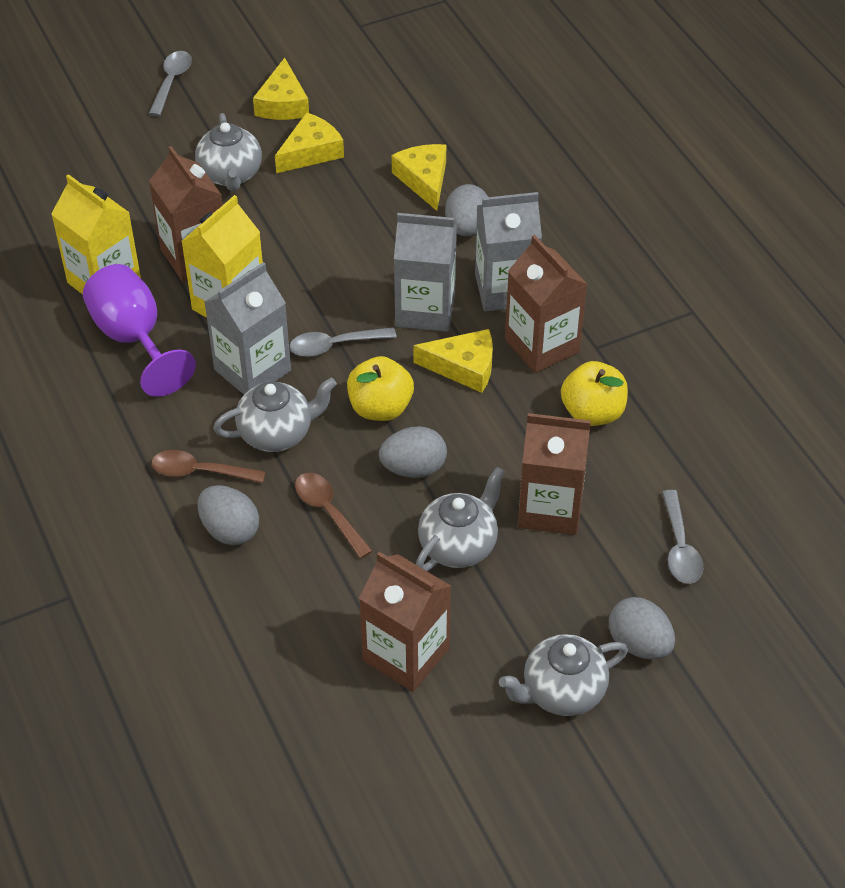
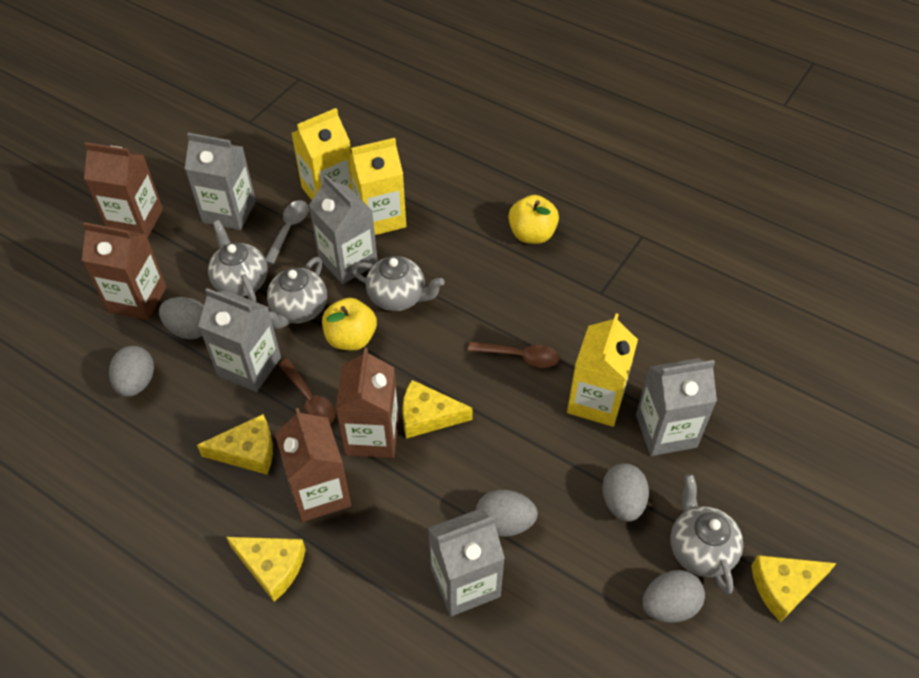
grey carton: [205,262,291,395] [394,213,457,332] [475,192,542,312] = 3 -> [185,133,256,230] [198,288,281,392] [309,175,378,284] [428,508,505,616] [636,358,717,456] = 5
grey egg: [198,485,259,545] [379,426,447,478] [445,184,488,236] [609,597,675,659] = 4 -> [109,346,154,397] [159,297,204,339] [476,490,538,537] [602,463,649,522] [642,570,705,623] = 5
grey spoon: [149,51,192,116] [289,327,397,357] [662,490,703,584] = 3 -> [265,200,309,264] = 1
purple goblet: [83,264,196,397] = 1 -> none = 0
yellow carton: [51,174,141,295] [181,195,263,318] = 2 -> [291,108,353,200] [348,138,406,235] [567,313,638,427] = 3

